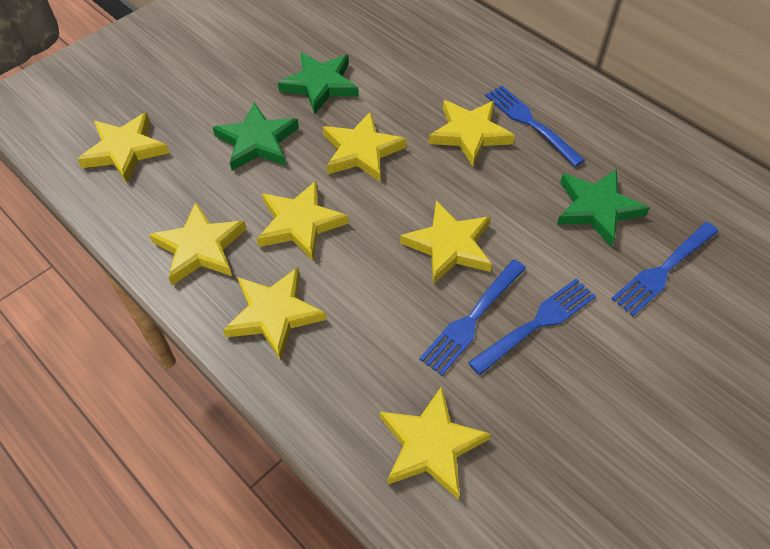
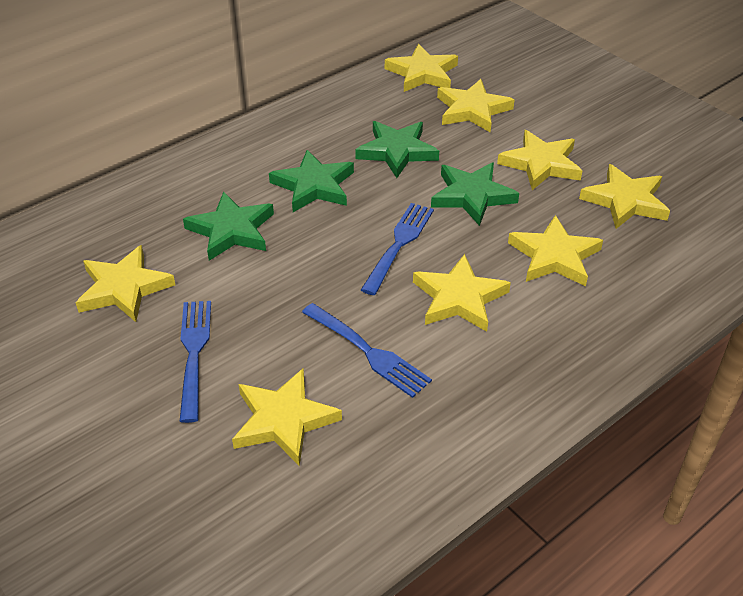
blue fork: [419,260,526,376] [468,278,596,375] [485,86,585,167] [611,222,719,316] = 4 -> [180,301,211,423] [302,303,432,398] [361,203,434,295] = 3
green star: [213,102,299,171] [278,52,359,114] [557,169,650,246] = 3 -> [183,192,274,261] [269,150,354,212] [355,121,439,178] [431,162,519,226] = 4

